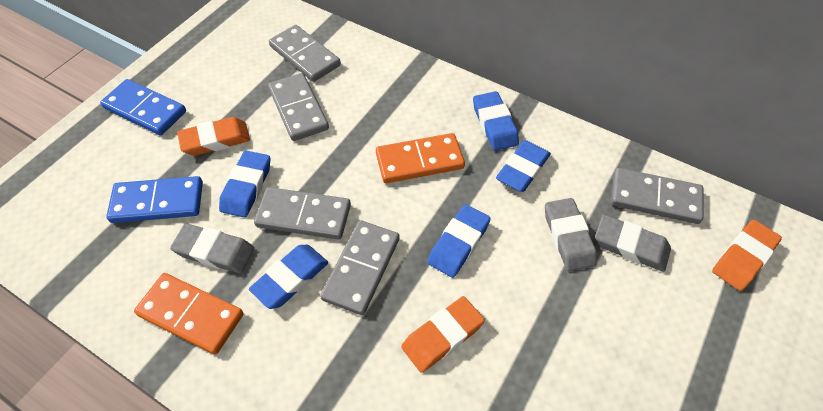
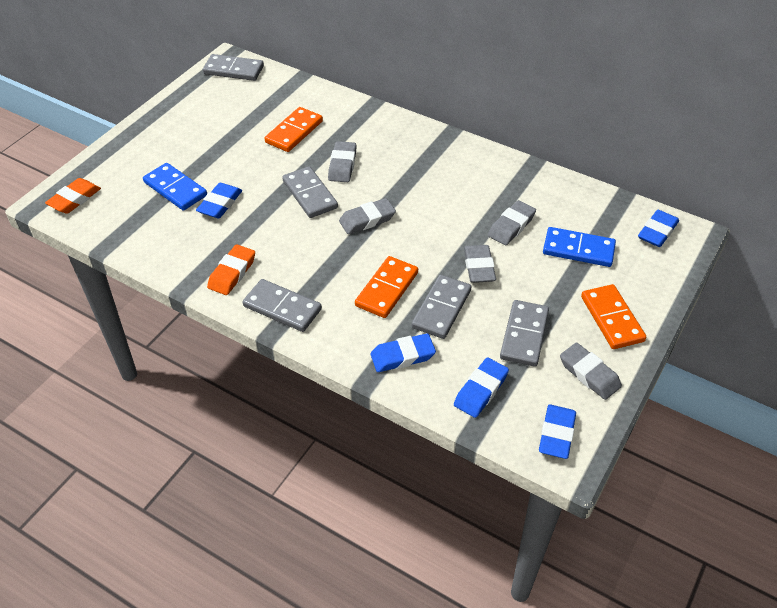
grey eraser: [170,224,254,273] [545,198,597,271] [595,215,671,272] = 3 -> [328,141,356,182] [339,198,396,234] [464,245,496,283] [488,200,536,245] [560,342,622,400] = 5
orange domino: [134,273,244,355] [376,133,465,183] = 2 -> [265,107,323,152] [355,256,418,318] [581,284,646,349] = 3
orange eraser: [177,117,250,156] [401,296,485,373] [712,220,782,291] = 3 -> [45,178,101,213] [207,244,255,295] = 2

